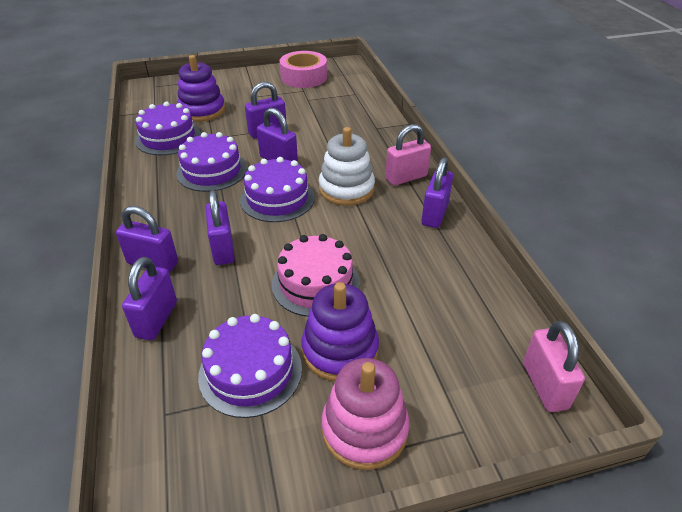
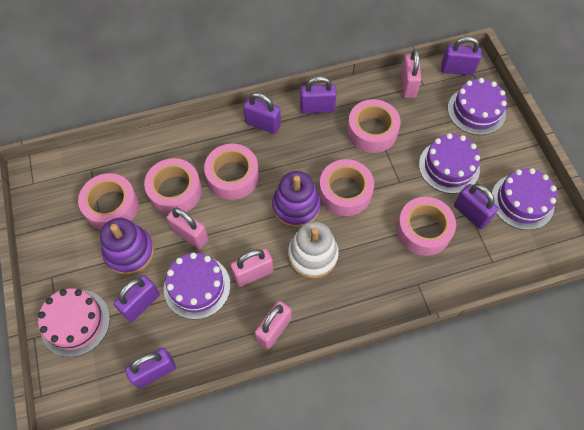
pink padlock: [385,124,431,186] [523,321,585,412] = 2 -> [167,207,208,249] [230,248,273,287] [255,301,291,349] [401,49,421,98] = 4
pink stacking toy: [321,358,410,470] = 1 -> none = 0
pink tape: [280,51,327,88] = 1 -> [78,173,139,230] [144,158,202,215] [204,144,259,200] [319,159,374,216] [347,99,401,153] [396,197,456,256] = 6

